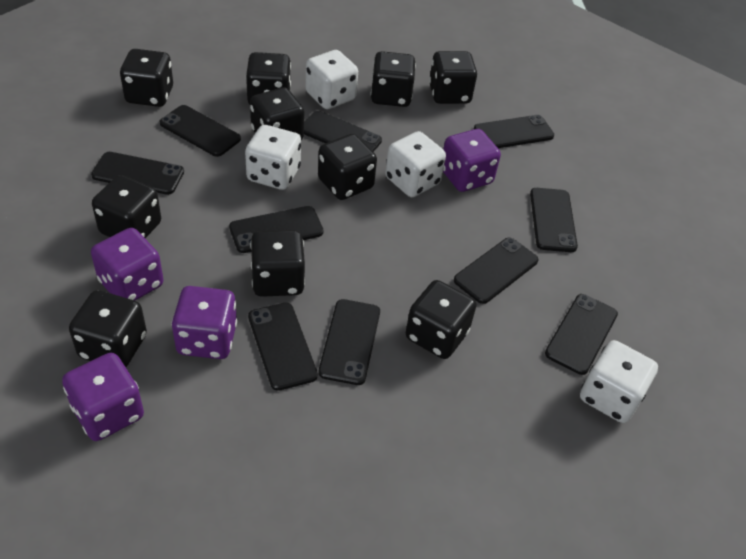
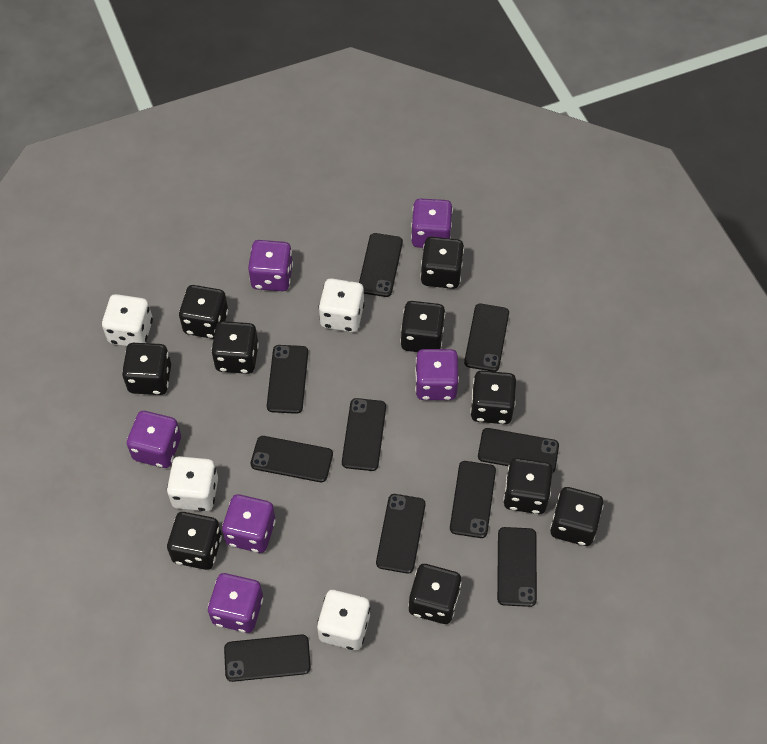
purple dice: [62,353,144,441] [91,228,164,301] [172,286,237,359] [443,129,501,192] = 4 -> [127,411,181,468] [208,573,263,633] [222,494,276,553] [248,240,293,291] [411,199,453,248] [415,349,459,400] = 6

